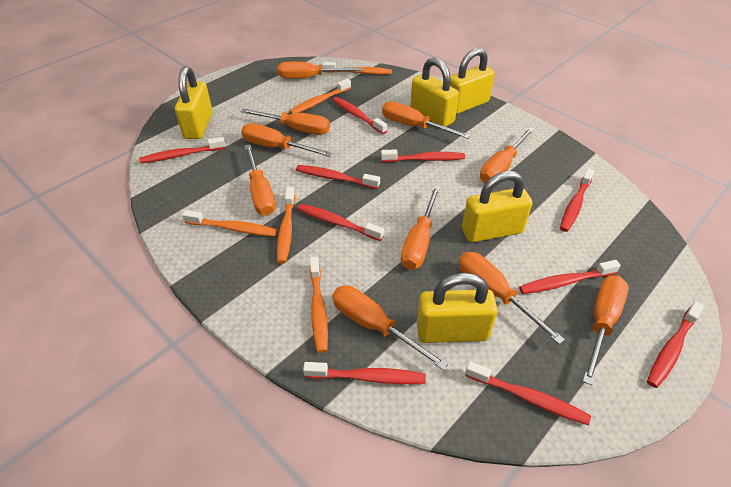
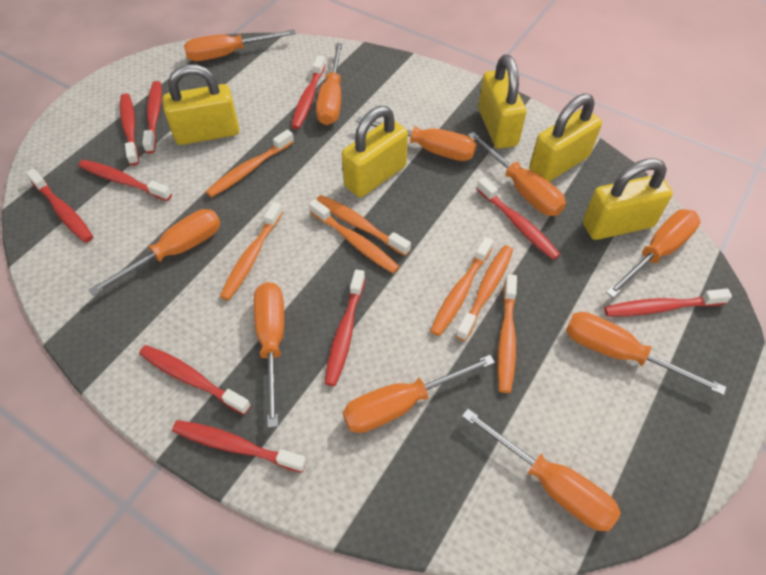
orange toothbrush: [182,210,277,236] [277,187,295,263] [289,79,351,114] [310,256,328,353] [322,62,392,74] = 5 -> [206,129,294,197] [220,202,283,300] [309,199,399,274] [316,195,411,256] [430,237,493,336] [456,245,513,341] [497,274,517,393] = 7

